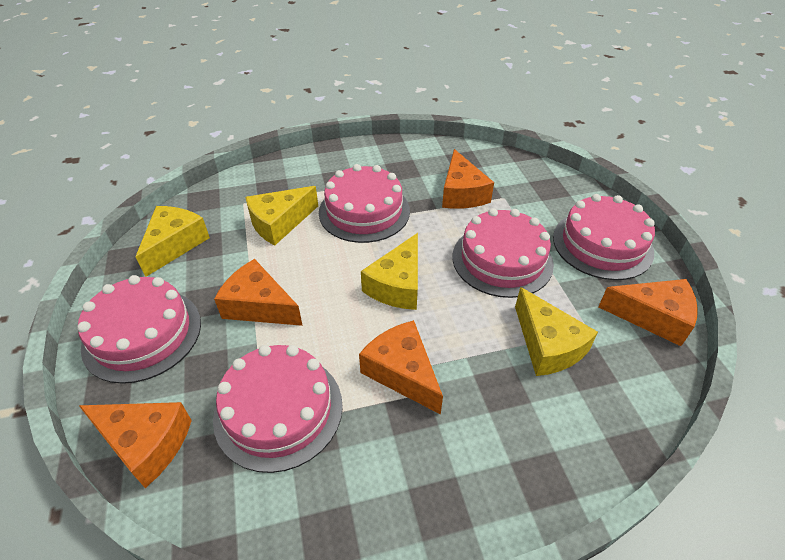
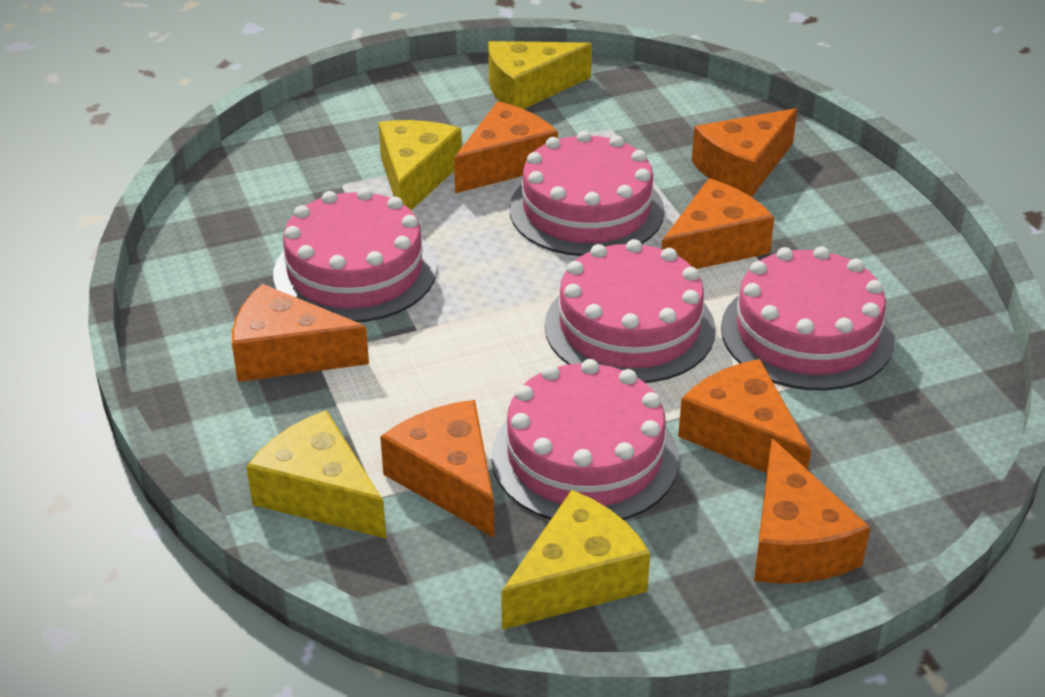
orange cheese: [79,402,192,488] [214,259,303,326] [359,320,443,415] [442,149,494,209] [598,279,698,346] = 5 -> [232,284,369,382] [380,400,494,538] [454,101,558,193] [661,179,774,269] [678,359,811,473] [692,108,797,197] [754,439,870,583] = 7

